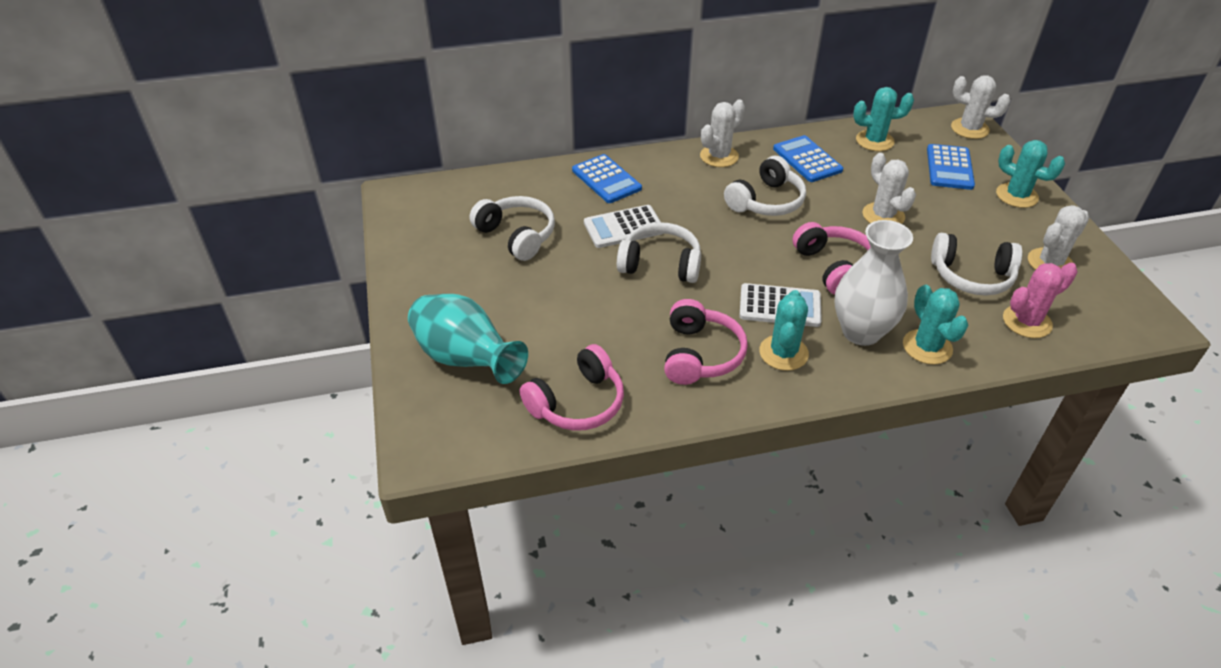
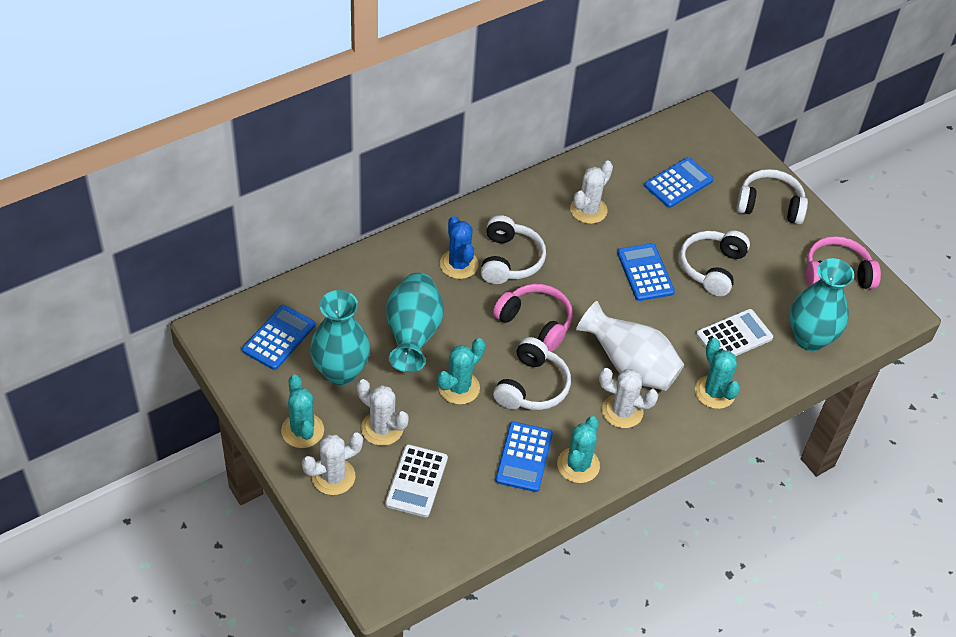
blue cactus: none = 0 -> [440,216,479,279] = 1
blue calculator: [572,154,642,203] [773,135,843,182] [927,144,975,190] = 3 -> [242,305,315,370] [495,422,553,492] [617,243,675,301] [644,157,714,208] = 4
pink cactus: [1003,263,1078,338] = 1 -> none = 0
pink headphones: [520,344,624,431] [664,299,748,385] [793,222,870,295] = 3 -> [493,284,573,352] [806,236,881,289] = 2
turquoise vase: [408,294,528,384] = 1 -> [310,290,370,385] [386,273,444,373] [790,258,854,351] = 3

